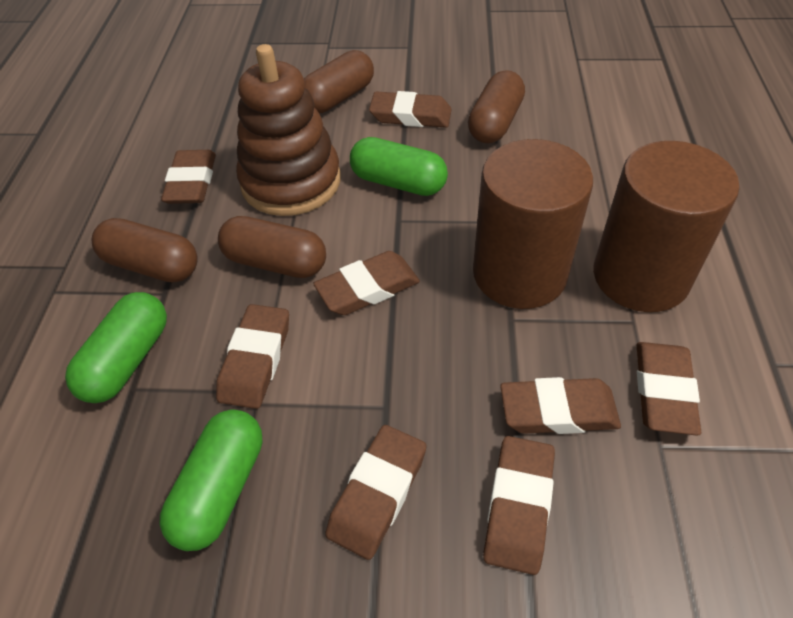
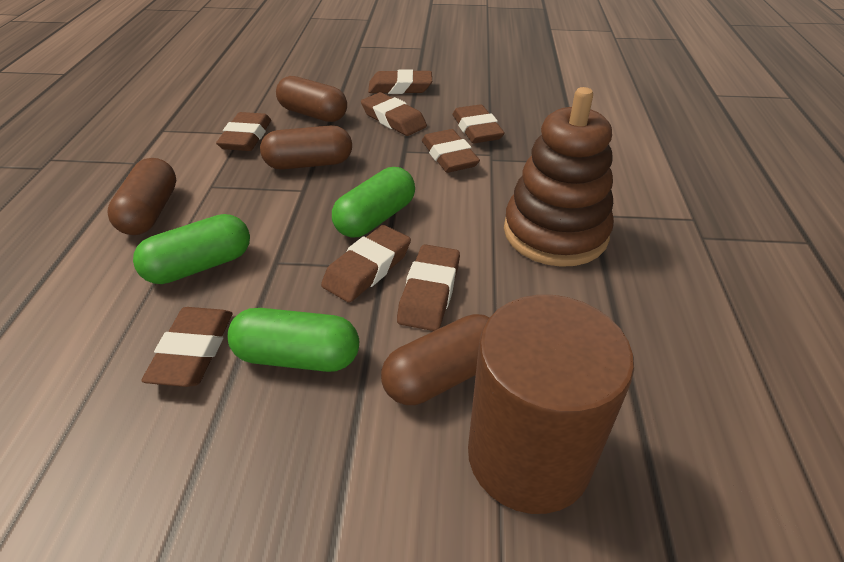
brown cylinder: [473,139,593,309] [593,141,739,312] = 2 -> [468,295,634,514] = 1

